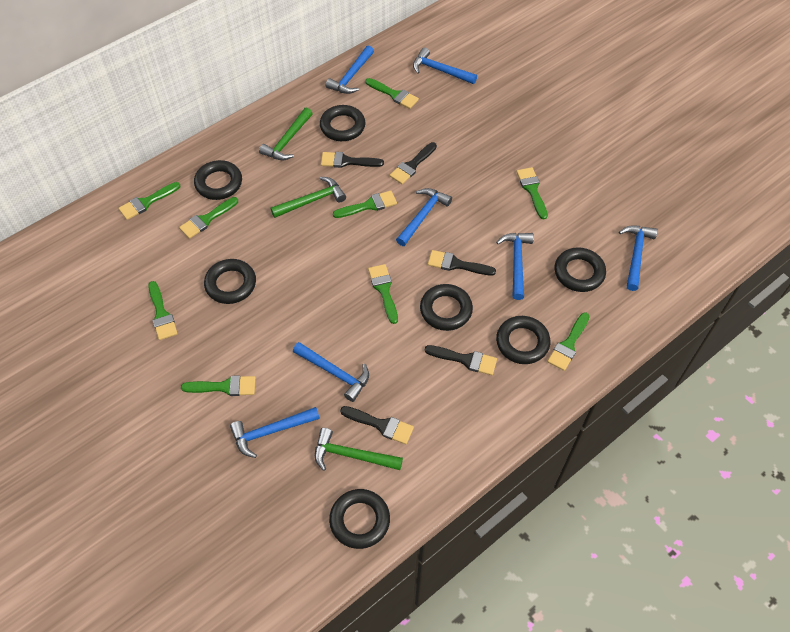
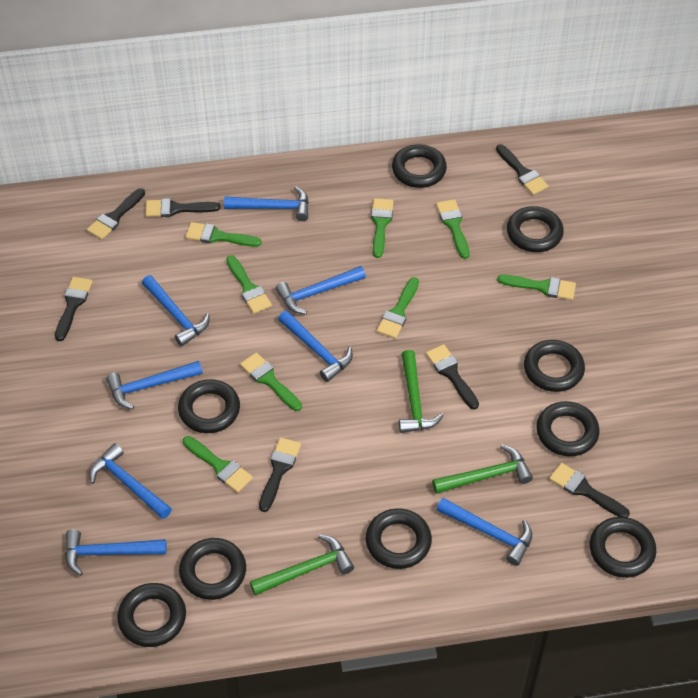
black brush: [321,152,384,168] [340,406,414,444] [389,142,437,184] [425,345,497,375] [428,250,496,276] = 5 -> [55,277,92,341] [87,188,145,240] [145,198,220,217] [259,438,301,512] [426,344,479,409] [496,144,548,195] [549,463,630,518] = 7
black ring: [194,160,242,200] [204,259,256,304] [320,105,365,141] [329,489,390,549] [420,284,473,331] [496,316,550,364] [555,247,606,292] = 7 -> [117,583,186,647] [178,379,240,433] [179,538,246,600] [366,508,432,569] [392,145,447,188] [507,206,564,252] [524,340,585,392] [536,401,600,456] [590,517,656,578] = 9
blue hammer: [230,407,320,458] [293,342,369,402] [325,45,374,94] [396,188,452,246] [413,47,477,84] [496,233,534,300] [619,225,658,291] = 7 -> [65,530,167,576] [89,443,172,519] [106,361,203,409] [142,275,210,346] [224,186,309,221] [275,266,366,314] [278,311,353,382] [436,498,532,566] = 8
green brush: [118,182,180,220] [148,281,178,340] [179,197,238,239] [181,376,256,396] [333,191,397,218] [365,78,419,109] [368,264,398,324] [516,167,548,219] [547,312,590,371] = 9 -> [183,436,253,493] [186,222,262,247] [226,255,272,314] [240,352,302,411] [371,198,394,258] [377,277,419,338] [436,199,470,259] [497,274,576,300] = 8

